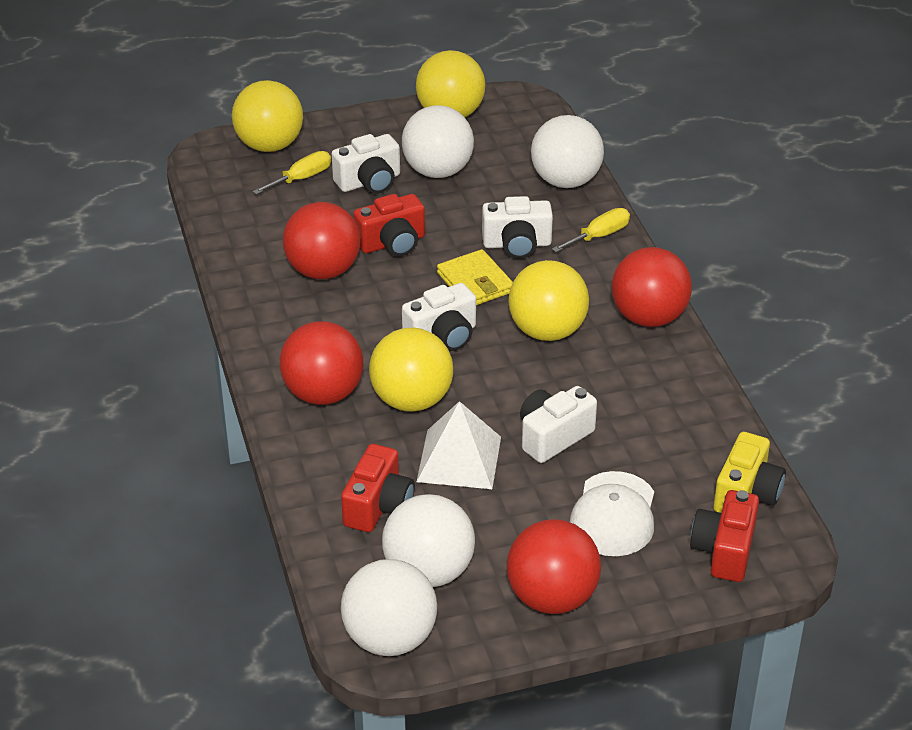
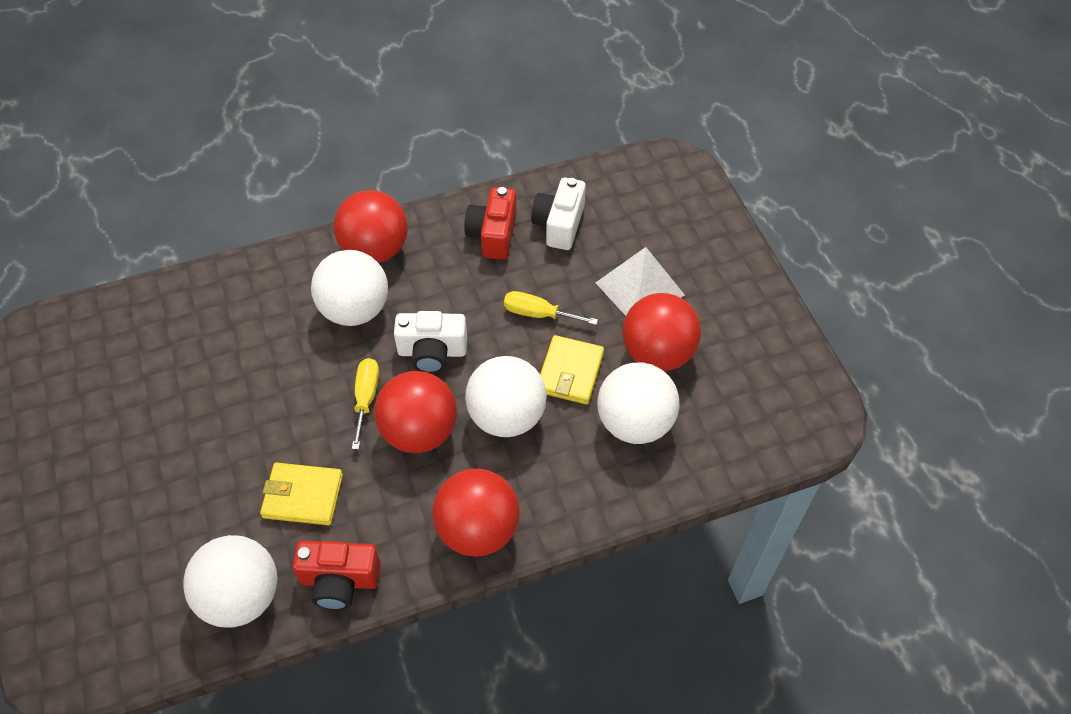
red camera: [341,444,415,532] [353,194,425,257] [690,490,759,582] = 3 -> [292,540,381,610] [464,187,516,260] = 2
white camera: [332,134,400,194] [402,283,476,351] [482,196,553,259] [520,386,597,463] = 4 -> [394,311,467,374] [531,178,586,250] = 2
white cap: [570,471,654,556] = 1 -> none = 0
yellow ball: [232,80,303,152] [369,327,453,412] [416,50,485,117] [508,260,589,341] = 4 -> none = 0
yellow camera: [714,432,786,513] = 1 -> none = 0
yellow wallet: [437,249,513,305] = 1 -> [260,463,343,525] [540,335,604,404] = 2

